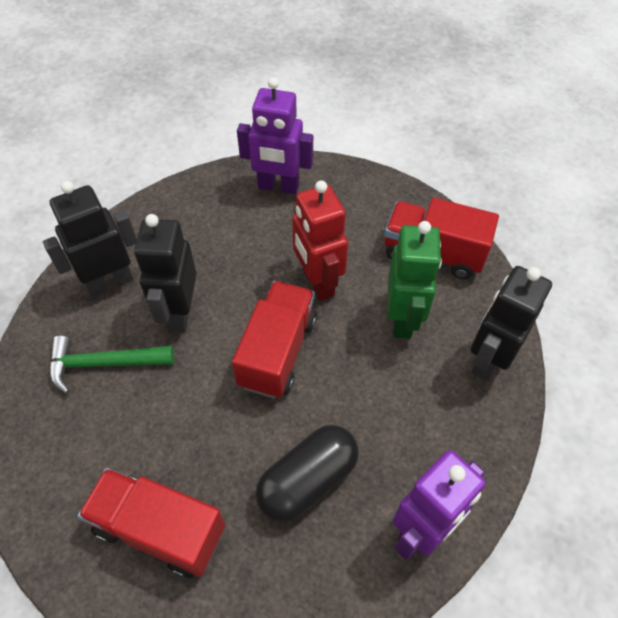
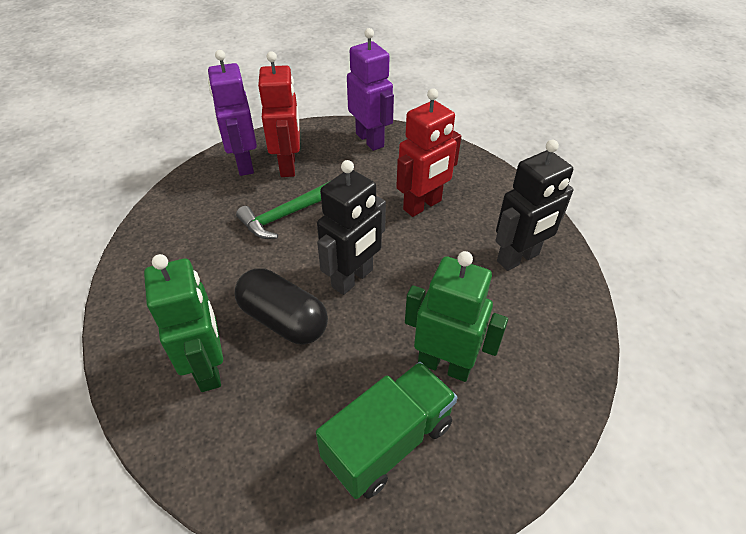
black robot: [43,181,137,297] [134,214,197,332] [471,266,552,382] = 3 -> [317,160,386,295] [495,140,574,271] = 2
green robot: [388,221,442,339] = 1 -> [144,254,223,392] [405,251,508,382] = 2
green truck: none = 0 -> [316,362,458,499] = 1
red robot: [292,181,348,301] = 1 -> [258,51,300,177] [396,88,461,217] = 2
red truck: [78,468,225,578] [232,281,317,398] [384,198,499,279] = 3 -> none = 0

